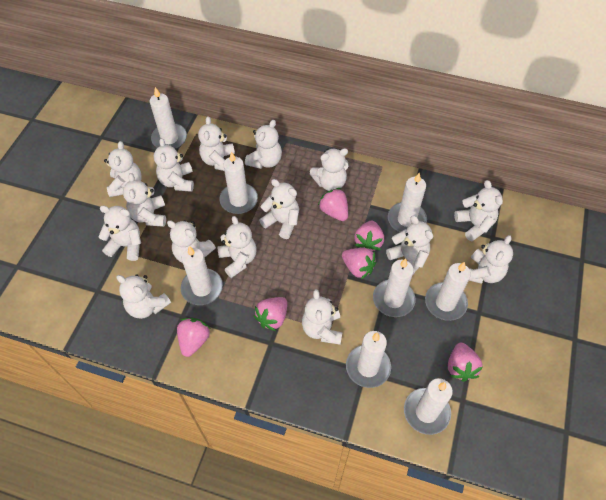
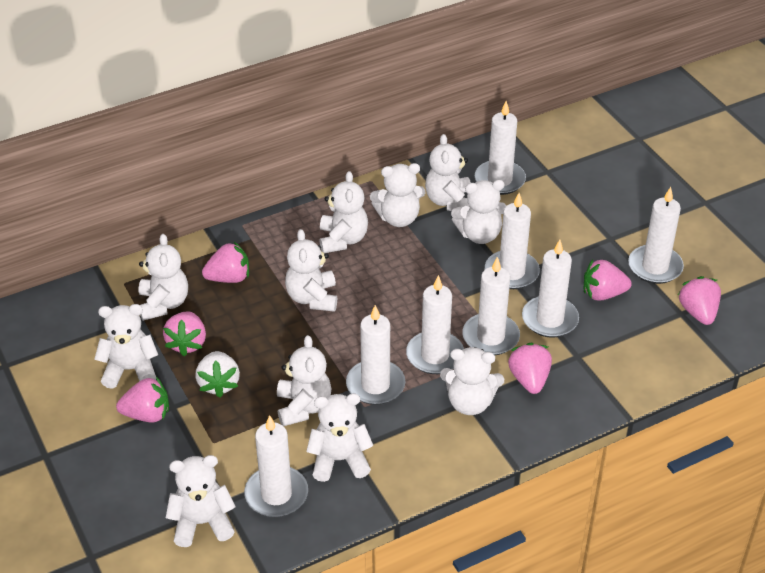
white strawberry: none = 0 -> [195,351,240,398] = 1
white teddy bear: [98,206,141,261] [104,141,142,197] [116,274,171,319] [123,173,166,227] [154,138,194,192] [167,220,216,263] [198,116,235,171] [217,216,257,278] [245,120,282,169] [259,179,299,239] [302,289,342,345] [310,148,348,191] [386,215,433,274] [454,180,503,241] [469,235,513,284] = 15 -> [94,304,158,389] [138,234,188,321] [166,455,236,547] [277,335,332,426] [285,229,337,312] [306,393,374,482] [320,171,368,253] [370,163,425,227] [425,134,471,211] [440,347,504,415] [451,180,507,244] = 11

